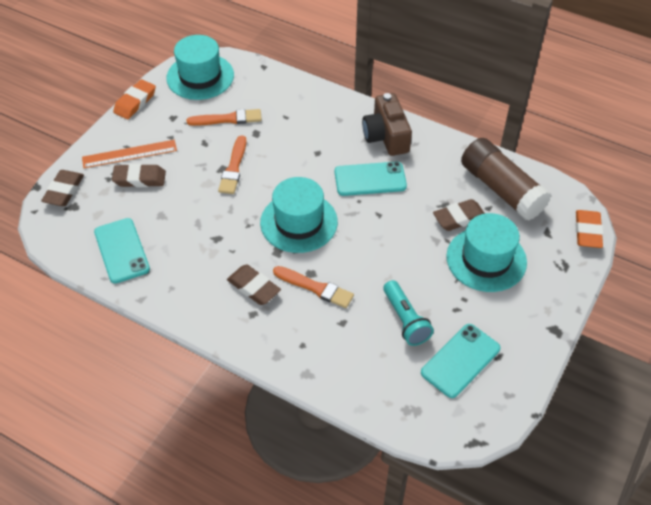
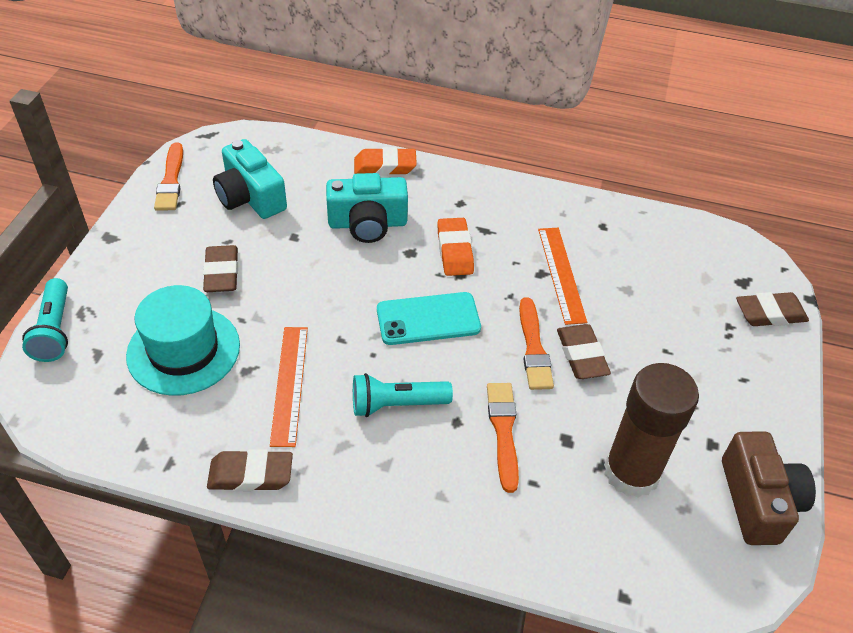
orange ruler: [82,140,177,168] = 1 -> [270,327,308,447] [538,228,587,325] = 2
turquoise camera: none = 0 -> [213,139,287,219] [326,173,408,243] = 2
turquoise flashlight: [383,280,434,346] = 1 -> [22,278,68,362] [353,373,453,417] = 2
turquoise hat: [166,35,234,100] [260,177,338,253] [446,213,527,292] = 3 -> [126,285,240,396] = 1
turquoise phone: [94,218,150,283] [335,162,407,196] [421,324,500,398] = 3 -> [377,292,481,345] = 1

